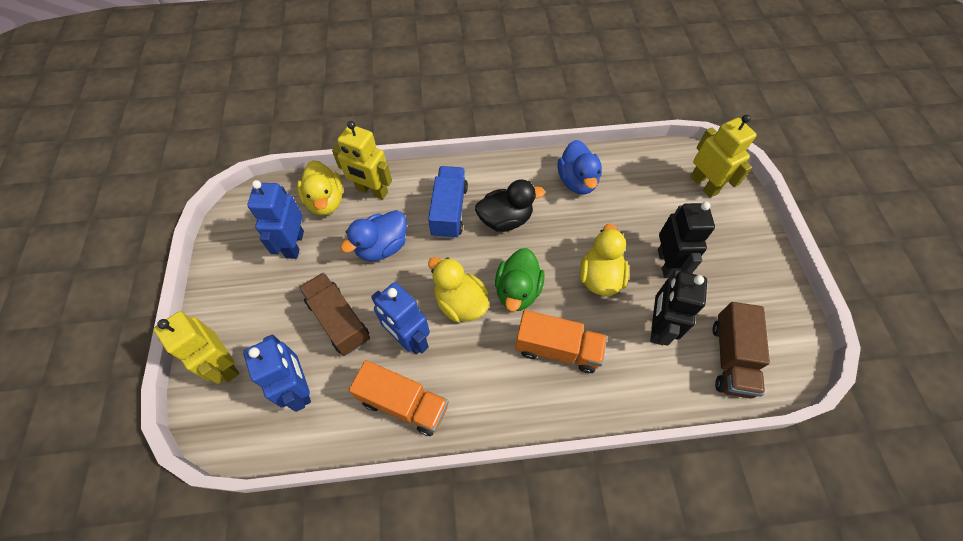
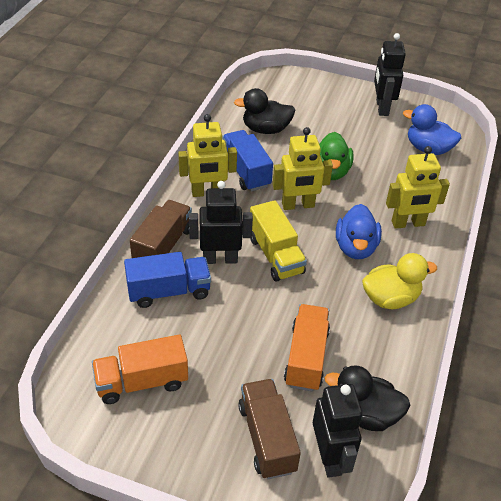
black duck: [475,179,545,232] = 1 -> [234,88,295,134] [325,365,411,431] = 2
black robot: [650,270,707,346] [658,202,715,278] = 2 -> [189,181,253,264] [313,384,362,478] [374,33,406,116] = 3
blue robot: [243,334,311,412] [247,180,304,259] [371,282,430,355] = 3 -> none = 0
blue truck: [428,166,468,239] = 1 -> [124,252,211,308] [222,130,273,191] = 2
yellow duck: [297,160,343,215] [428,257,489,322] [580,224,629,296] = 3 -> [362,253,437,309] = 1
yellow truck: none = 0 -> [250,200,307,282] = 1

